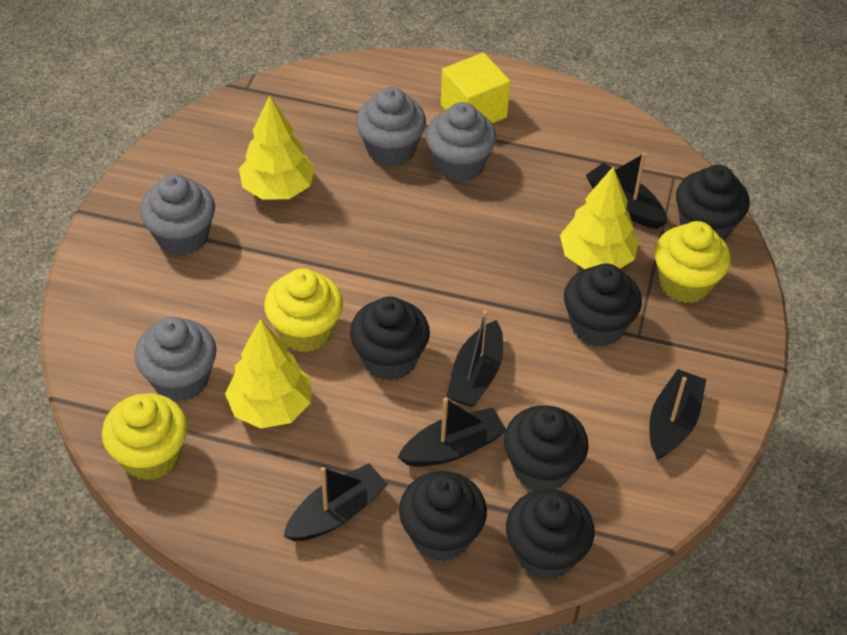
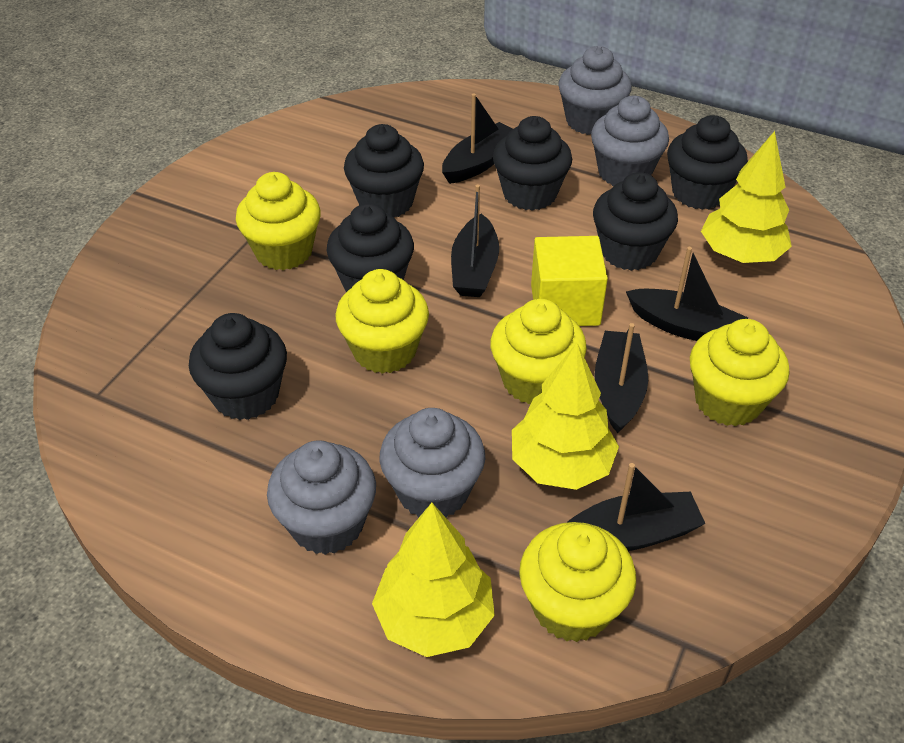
yellow cupcake: [102,393,188,481] [264,268,343,352] [654,221,731,303] = 3 -> [236,172,321,270] [335,269,429,374] [490,299,587,404] [519,522,636,642] [690,319,789,426] = 5

